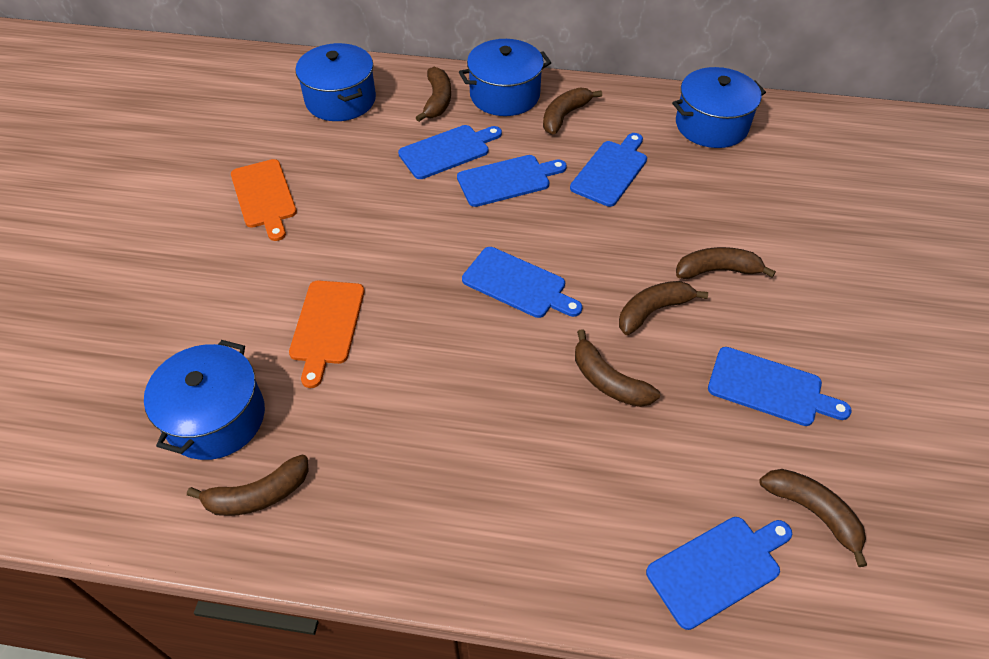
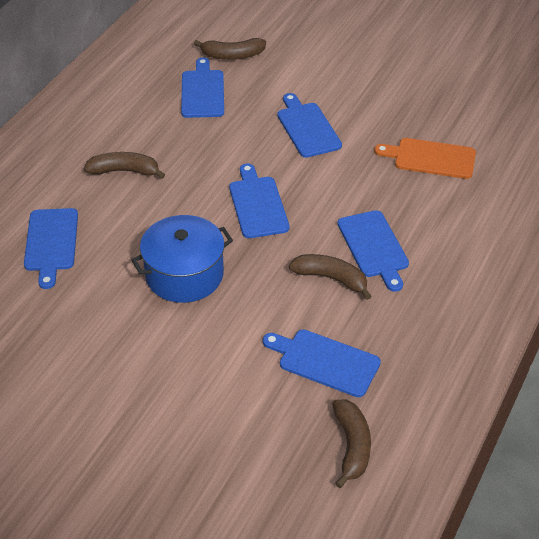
blue pot: [144,340,265,460] [296,43,376,121] [459,39,551,116] [672,67,766,148] = 4 -> [131,215,233,303] = 1
brown banana: [187,454,309,516] [416,67,451,122] [543,87,602,135] [575,329,660,407] [619,281,708,335] [676,247,776,279] [759,469,867,567] = 7 -> [84,152,165,179] [194,38,266,60] [289,254,372,300] [332,400,371,488] = 4
orange cutting board: [231,159,297,241] [289,280,364,388] = 2 -> [374,138,476,179] = 1

